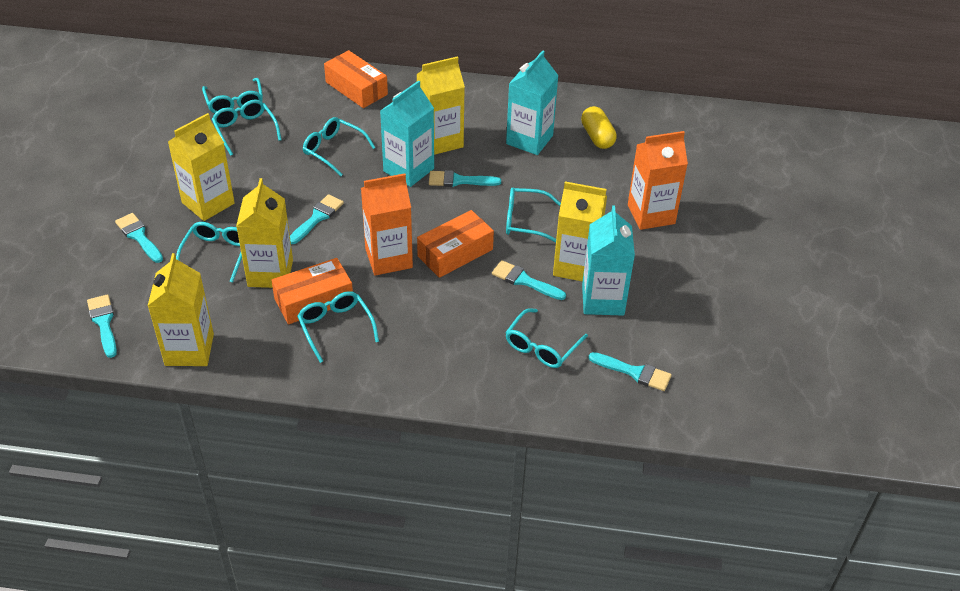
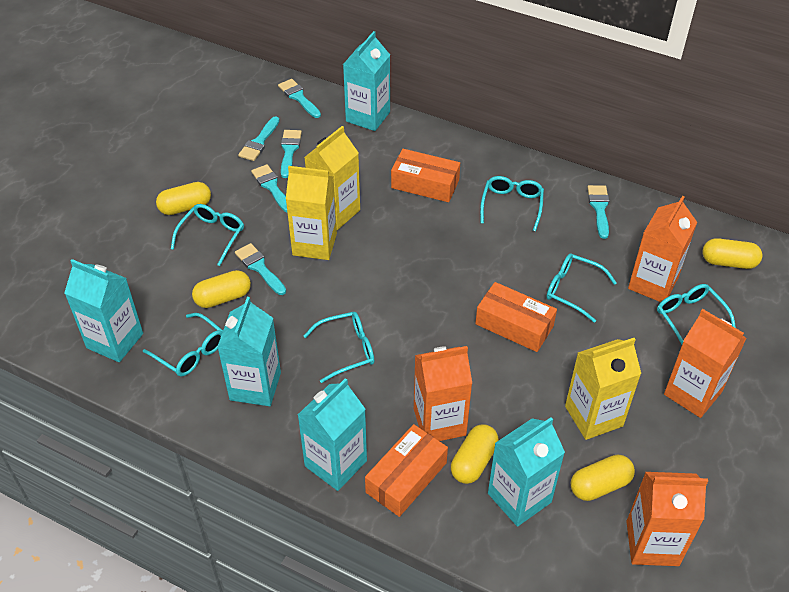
orange carton: [361,173,413,276] [628,131,688,230] = 2 -> [414,346,472,441] [626,472,708,566] [628,196,697,302] [664,309,747,418] = 4
turquoise carton: [380,81,434,187] [506,50,559,155] [582,205,635,316] = 3 -> [64,259,143,362] [217,297,281,406] [298,378,367,491] [343,31,390,131] [488,417,565,527] = 5
turquoise glasses: [176,222,242,283] [202,78,263,113] [212,100,282,156] [297,291,379,363] [303,117,376,176] [505,308,588,368] [506,188,561,243] = 7 -> [143,313,223,376] [171,204,244,266] [304,312,374,383] [480,176,544,231] [546,253,617,323] [657,284,736,344] = 6
yellow capsule: [581,106,617,149] = 1 -> [156,182,211,215] [192,270,251,308] [451,424,499,484] [570,454,635,501] [702,238,763,269] = 5
yellow carton: [148,253,214,366] [168,113,235,221] [236,178,293,288] [416,56,465,155] [553,181,607,282] = 5 -> [286,166,337,260] [304,126,360,230] [565,338,641,440] = 3

